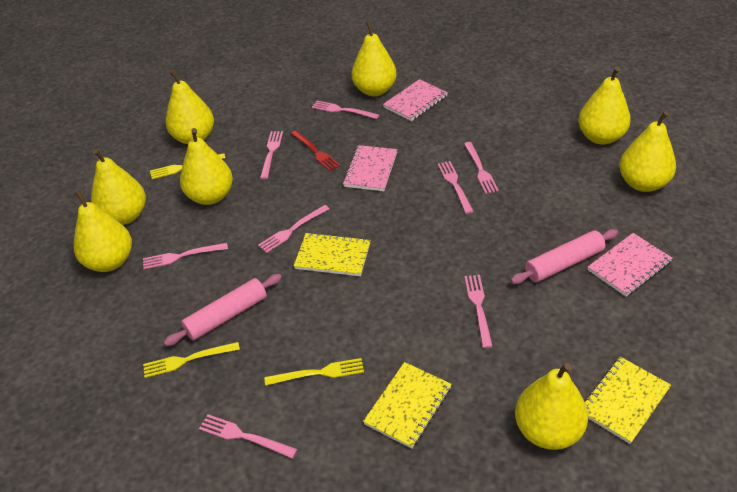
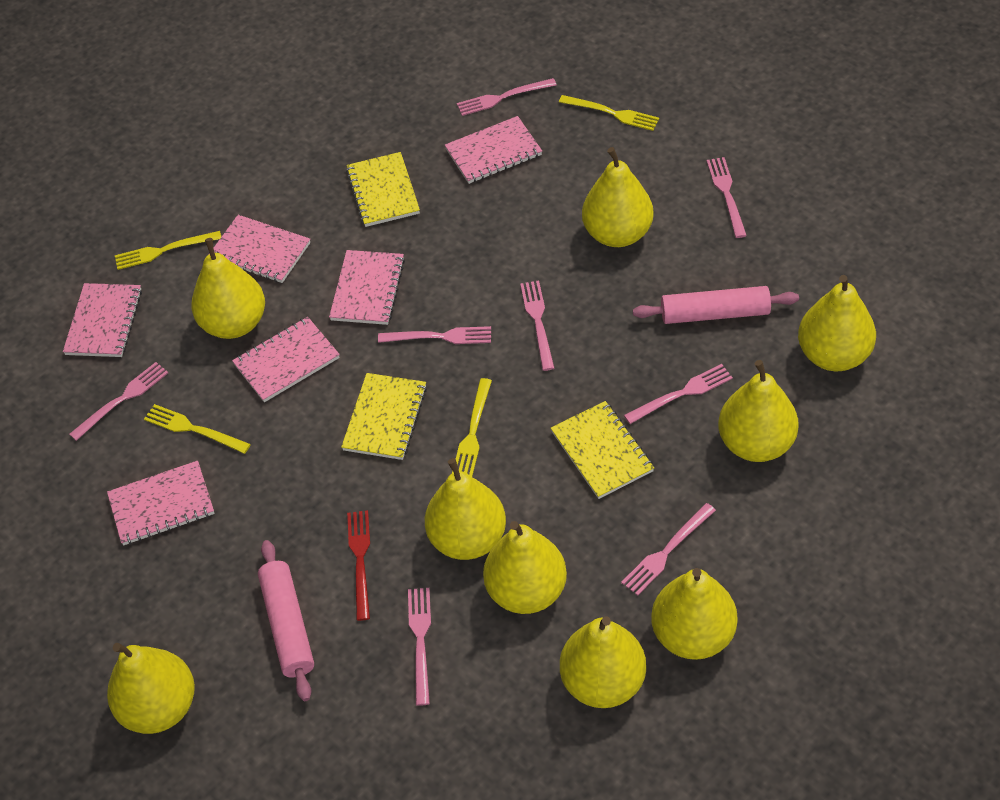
pink notebook: [343,145,397,191] [383,79,448,121] [588,233,673,297] = 3 -> [63,283,142,357] [107,461,214,545] [209,215,310,283] [232,317,340,402] [329,250,405,325] [445,116,542,184] = 6
yellow fork: [143,342,240,378] [150,153,225,179] [265,358,364,386] = 3 -> [115,231,221,270] [144,404,251,454] [452,378,492,477] [559,95,659,131] = 4
yellow pear: [74,190,132,272] [91,149,146,225] [166,70,214,144] [180,128,233,205] [352,21,397,96] [515,363,588,450] [578,67,631,145] [619,111,676,192] = 8 -> [107,643,195,734] [191,238,265,339] [425,458,506,560] [483,521,567,614] [560,616,646,708] [582,147,654,247] [651,568,738,660] [718,360,799,462] [798,275,876,371] = 9

